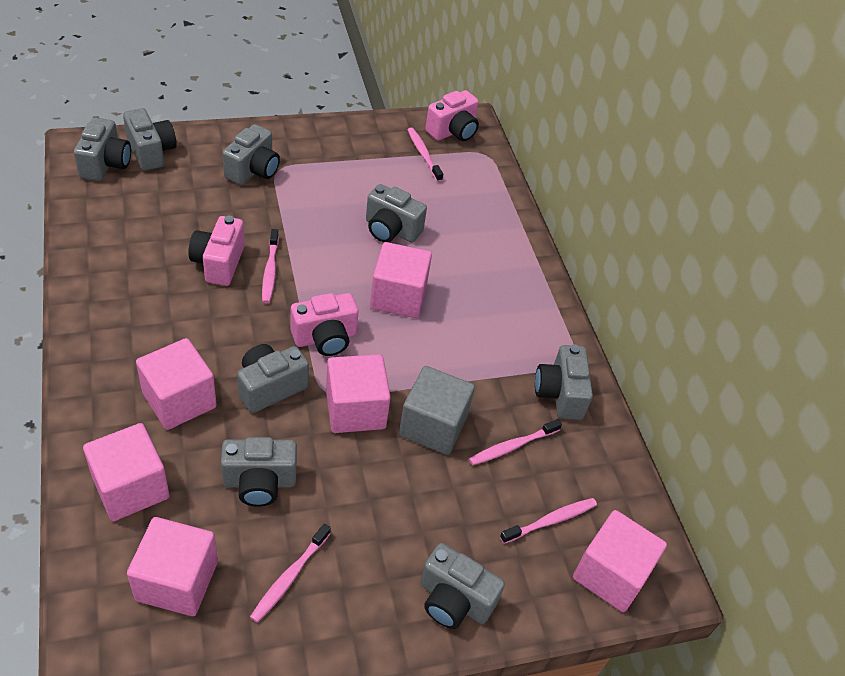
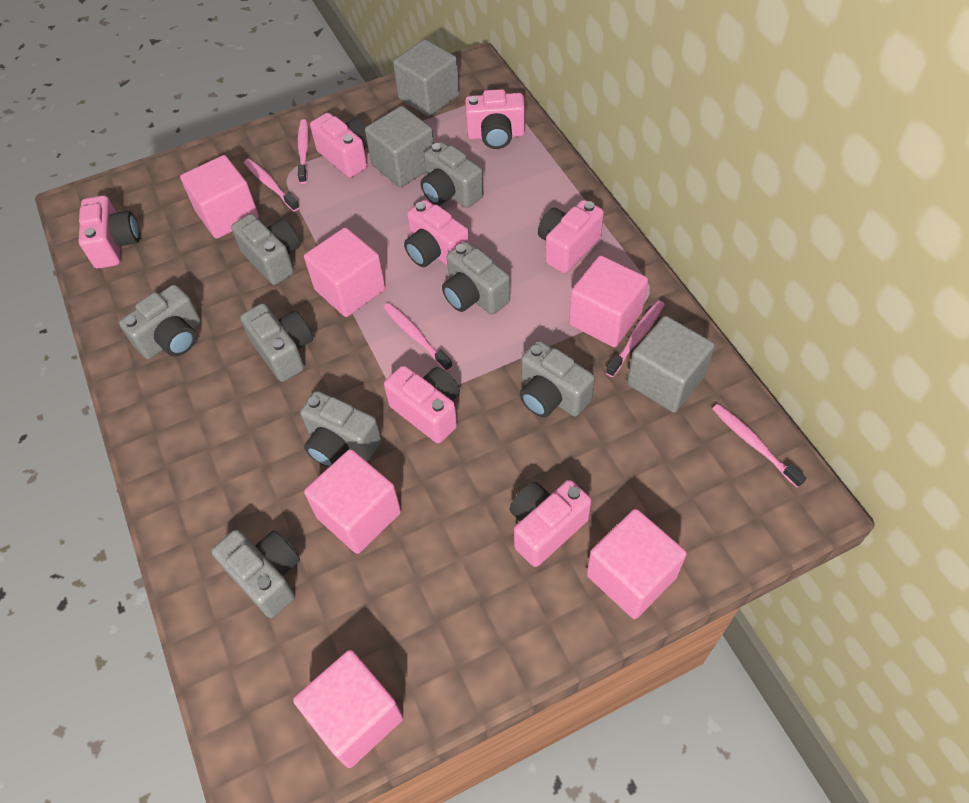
grey cube: [399,366,475,455] = 1 -> [365,106,434,188] [393,39,459,116] [627,316,715,413] = 3
pink camera: [188,216,245,286] [291,293,359,356] [425,90,479,141] = 3 -> [79,195,140,269] [310,113,368,178] [384,366,460,443] [404,200,470,267] [465,89,525,149] [509,480,591,567] [538,200,604,273] = 7

